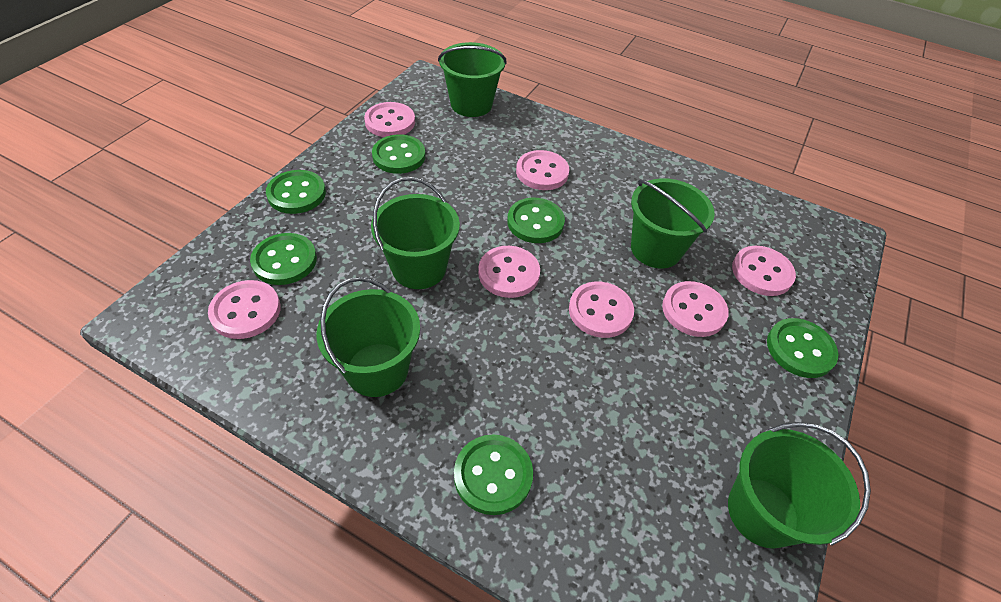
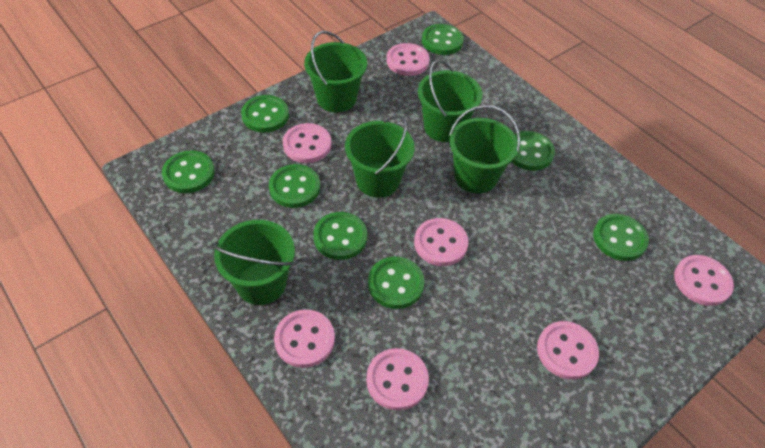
green button: [250,233,317,285] [266,170,326,214] [372,134,425,174] [454,434,533,515] [507,198,565,243] [767,318,838,378] = 6 -> [162,150,215,193] [241,95,289,133] [269,164,320,208] [313,212,367,260] [368,257,425,309] [422,24,464,55] [512,131,555,171] [593,214,649,261] = 8

